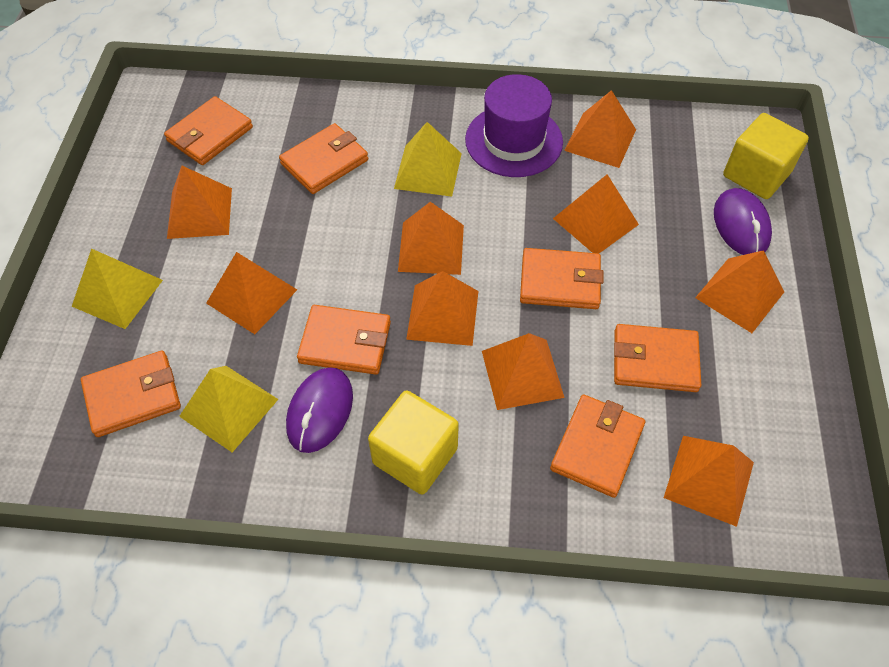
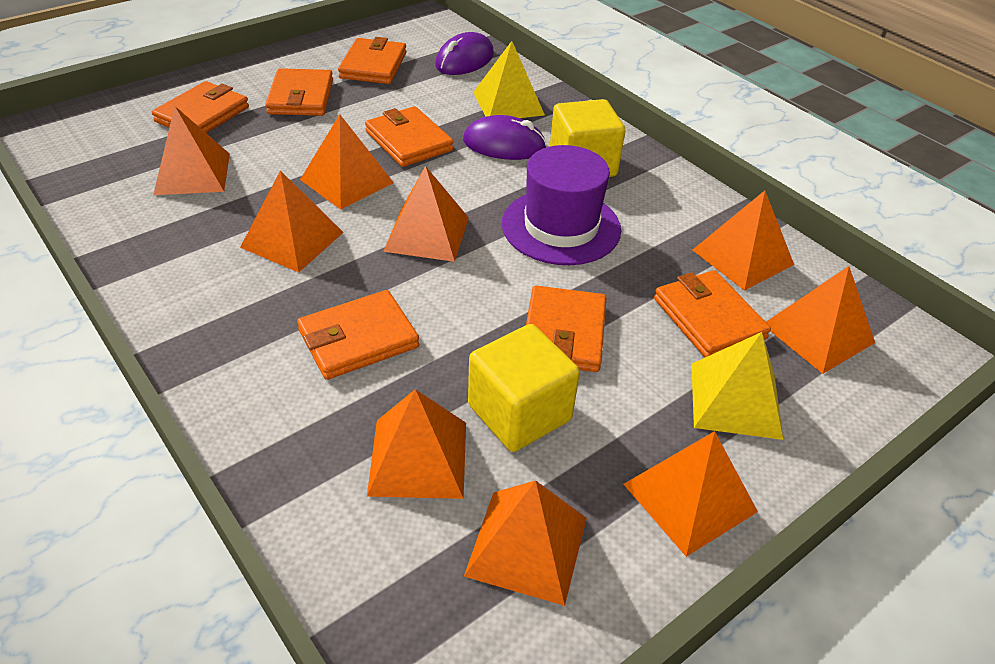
yellow pyramid: [72,248,163,329] [179,366,278,452] [394,122,462,197] = 3 -> [473,41,545,118] [691,332,783,440] = 2

